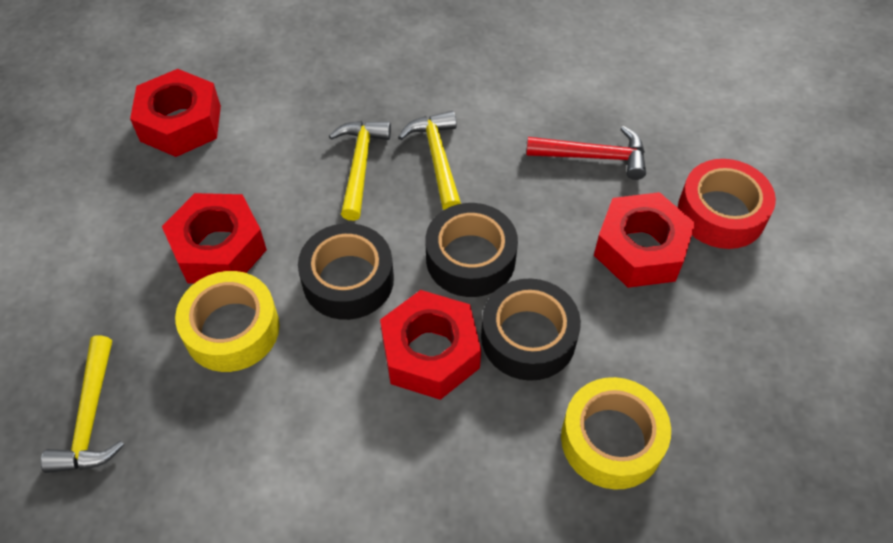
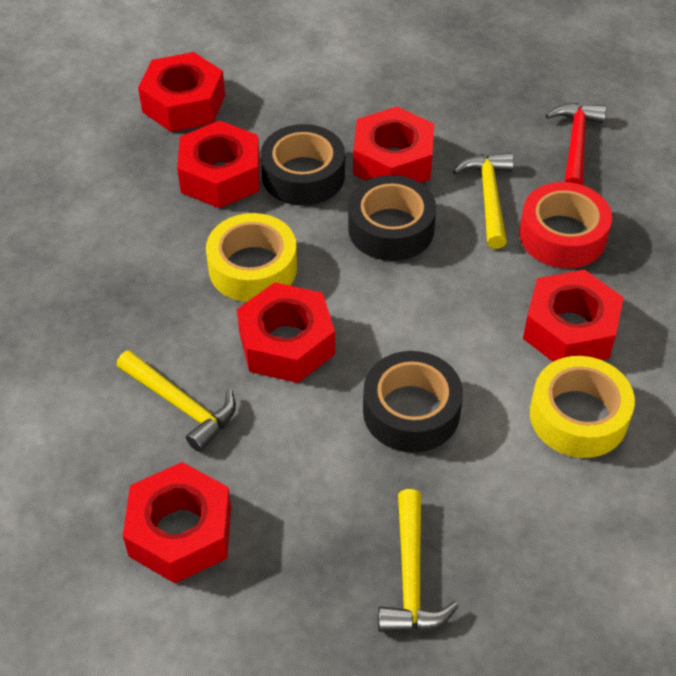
red nut: [130,69,221,157] [162,193,267,283] [380,290,481,400] [594,192,695,288] = 4 -> [123,462,232,583] [138,52,225,132] [177,121,260,208] [237,282,335,383] [353,106,434,183] [523,269,624,362] = 6

